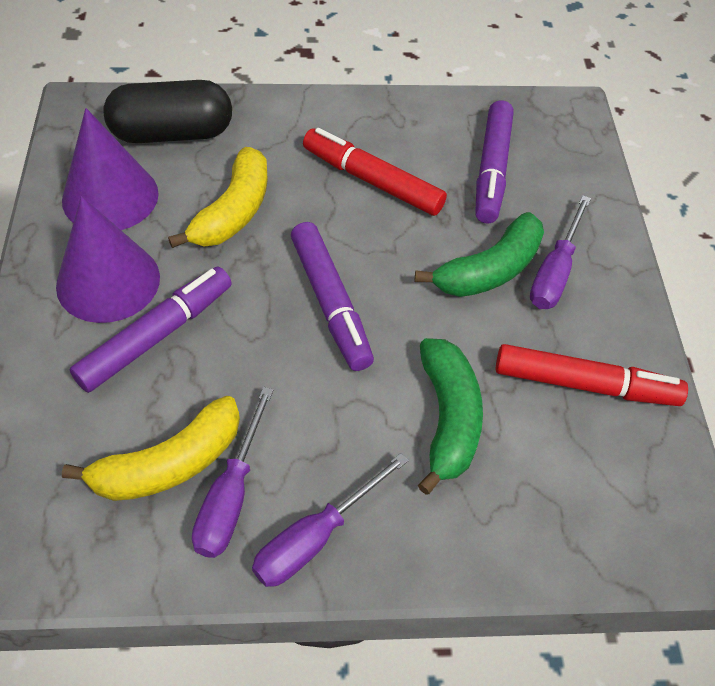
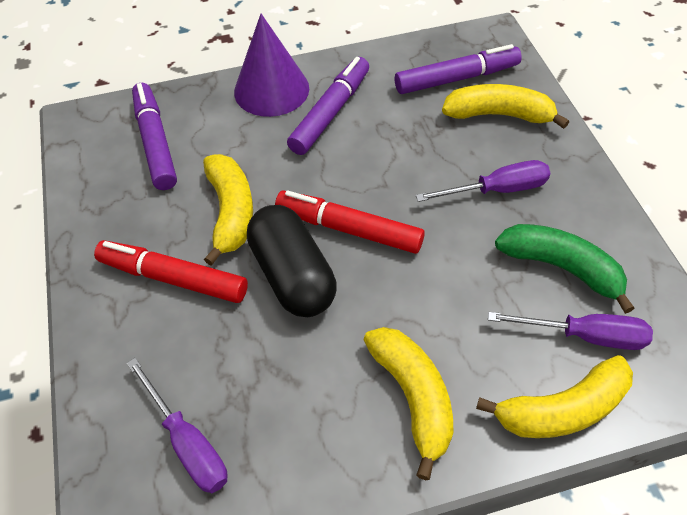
green banana: [415,212,544,297] [418,338,483,495] = 2 -> [495,224,635,314] = 1
purple cone: [56,196,160,323] [62,108,159,230] = 2 -> [234,14,309,117] = 1
yellow banana: [62,396,240,501] [168,147,268,248] = 2 -> [203,154,253,266] [364,327,453,480] [442,84,569,129] [476,355,633,438] = 4

